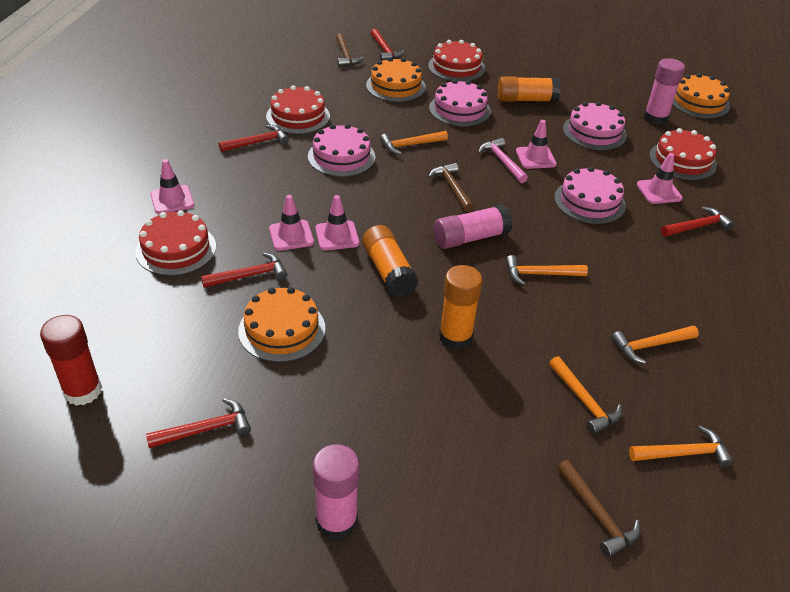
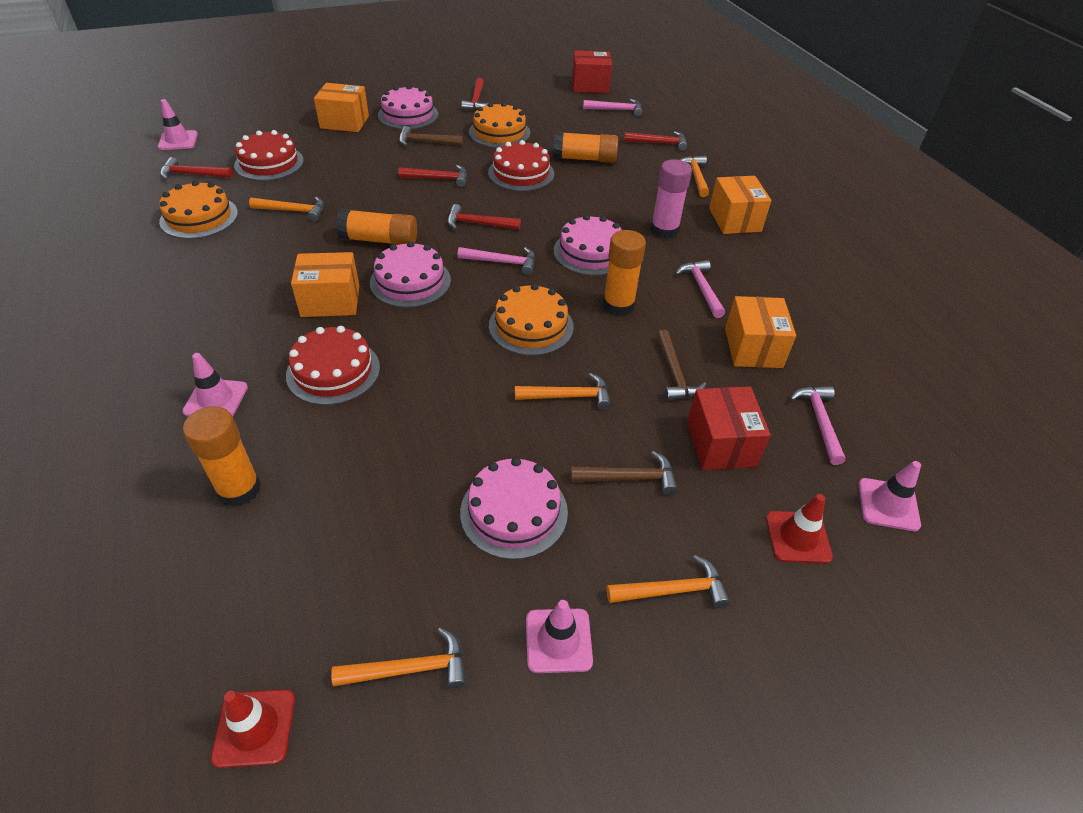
orange box: none = 0 -> [291,252,359,317] [314,83,369,132] [709,176,771,234] [725,296,796,368] = 4
orange glue stick: [362,225,419,298] [439,265,482,350] [497,76,561,102] = 3 -> [183,406,261,507] [336,209,417,245] [553,131,618,163] [603,230,646,316] = 4
pink glue stick: [313,444,360,541] [434,204,513,249] [644,58,685,125] = 3 -> [651,159,692,239] = 1
pink hammer: [478,138,528,183] = 1 -> [457,247,535,275] [583,99,643,116] [675,260,725,318] [790,386,846,465] = 4
pink traffic cone: [150,159,194,214] [269,195,314,251] [315,195,359,251] [516,120,557,169] [637,153,683,204] = 5 -> [158,99,198,150] [182,353,248,417] [526,600,593,673] [858,461,921,531] = 4
red box: none = 0 -> [572,51,612,93] [687,386,771,470] = 2
red cake: [136,210,216,276] [266,85,330,134] [428,40,485,82] [649,128,717,180] = 4 -> [234,130,304,181] [286,326,380,405] [488,140,554,191] = 3
red glue stick: [40,315,102,406] = 1 -> none = 0
red traffic cone: none = 0 -> [211,689,295,768] [766,494,833,564] = 2

